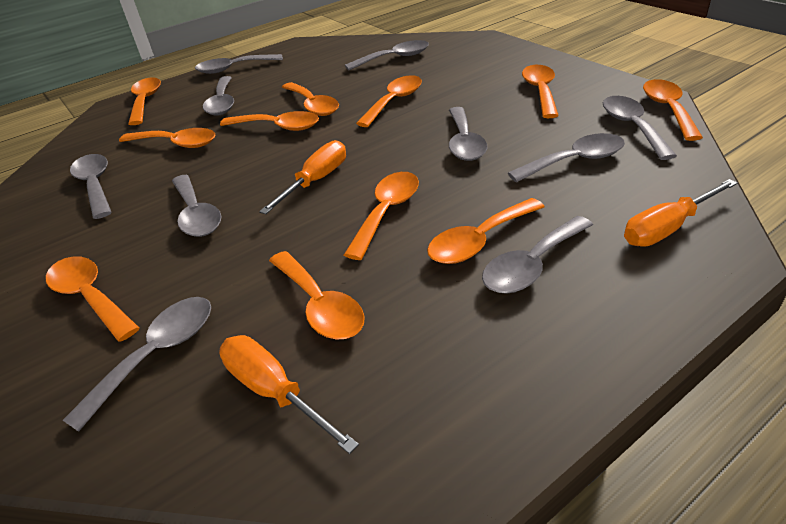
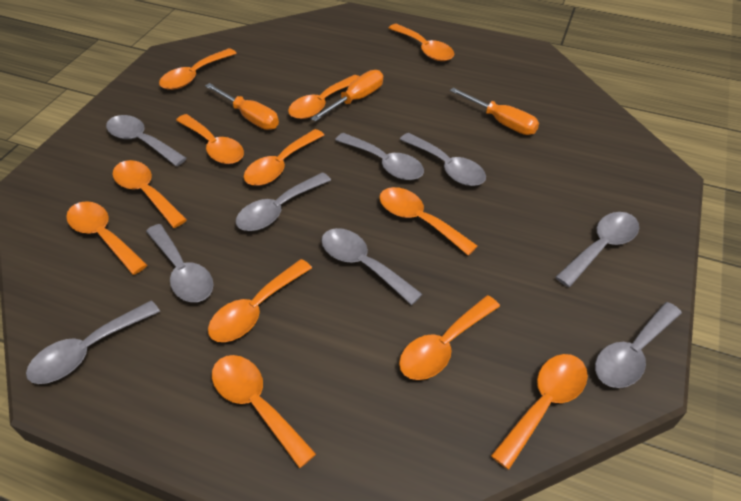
grey spoon: [63,297,211,432] [70,154,111,219] [172,175,221,237] [195,54,283,74] [203,76,234,116] [345,40,429,70] [449,107,487,161] [482,216,593,294] [508,133,625,182] [603,96,677,160] = 10 -> [26,300,160,384] [106,115,187,166] [146,224,214,302] [236,172,331,231] [321,228,422,305] [335,133,424,180] [400,133,486,186] [555,212,639,287] [595,302,682,388] = 9
orange spoon: [46,256,139,342] [119,128,215,148] [128,77,161,125] [220,111,319,131] [269,251,365,340] [282,82,339,116] [344,172,419,260] [356,75,422,127] [427,198,545,264] [522,65,559,118] [643,79,703,141] = 11 -> [66,201,147,275] [113,160,187,228] [159,48,237,90] [176,114,244,164] [208,259,312,342] [212,355,316,468] [244,129,324,186] [288,75,359,119] [379,187,478,256] [389,24,454,61] [399,295,500,380] [491,354,588,470] = 12

